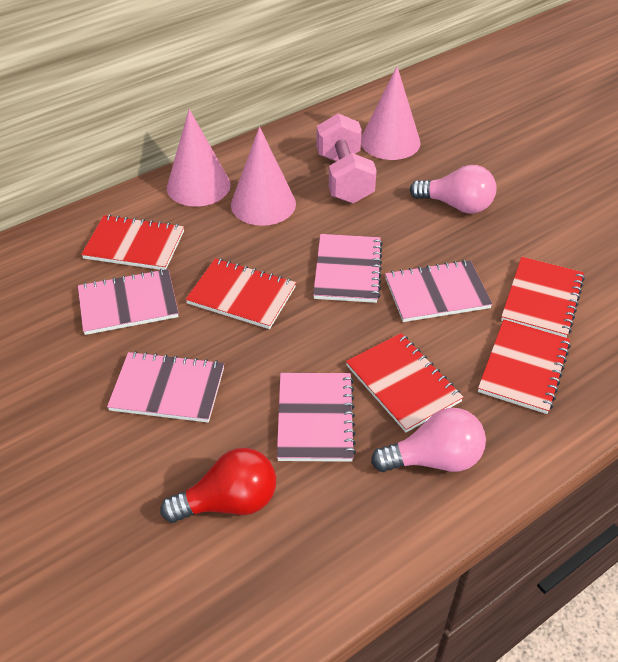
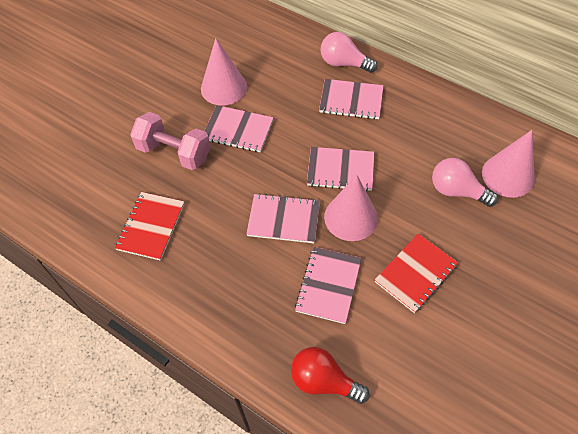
red notebook: [81,215,184,270] [185,258,296,329] [346,333,464,432] [478,319,571,414] [501,257,585,337] = 5 -> [115,192,184,261] [375,233,458,313] = 2

